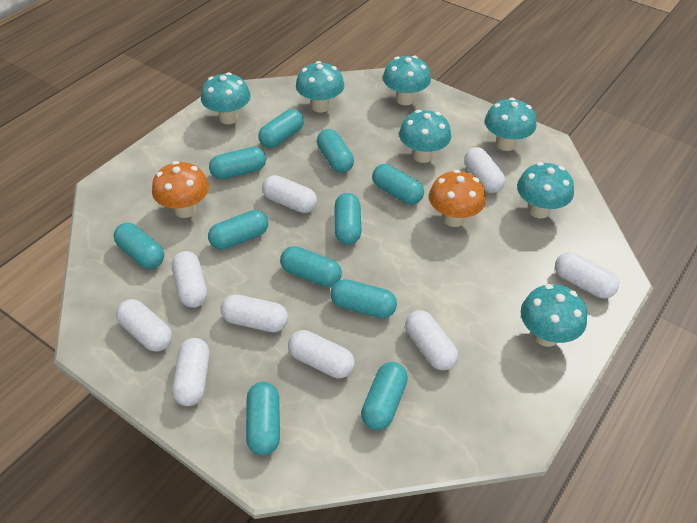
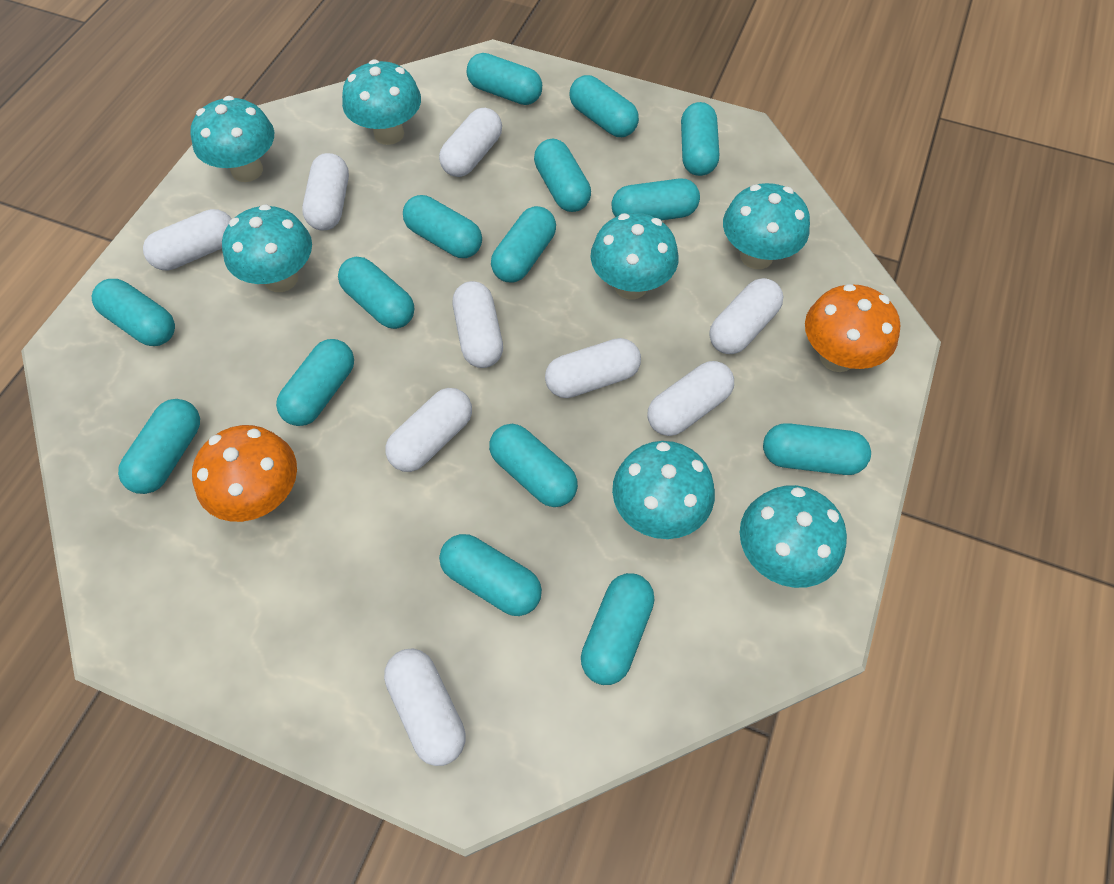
turquoise capsule: [114,223,164,269] [208,210,268,250] [209,147,266,179] [246,382,280,455] [258,109,304,148] [280,246,342,287] [317,129,354,173] [330,279,397,318] [334,193,361,245] [361,362,408,430] [372,164,424,205] = 11 -> [92,279,175,346] [118,399,200,494] [276,339,354,426] [338,257,414,329] [403,195,482,258] [439,534,542,616] [467,53,542,105] [489,424,578,507] [491,206,556,283] [534,139,591,212] [570,75,639,137] [581,573,655,685] [612,179,700,220] [681,102,719,176] [763,423,871,475] = 15

